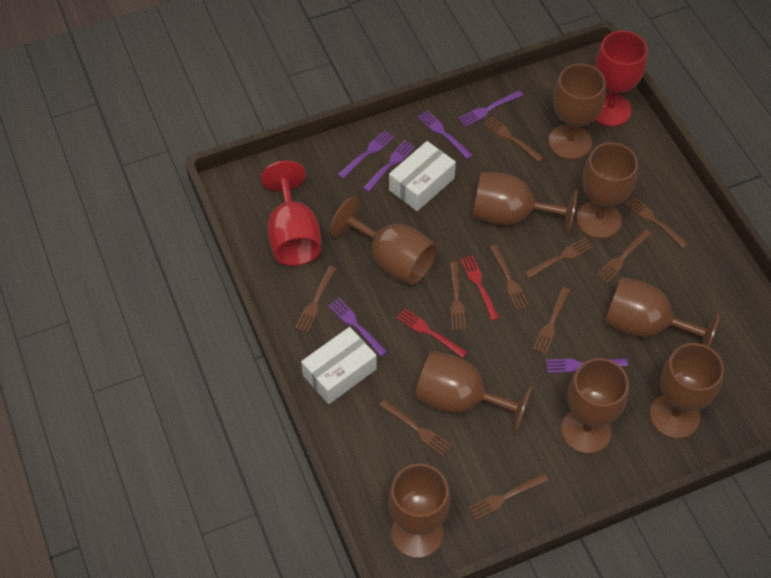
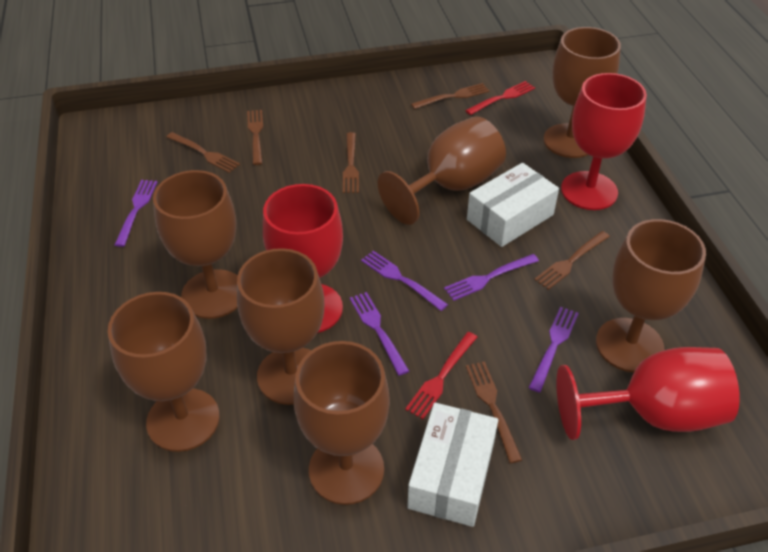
brown fork: [295,266,336,333] [379,400,452,456] [450,262,466,330] [468,473,548,521] [483,116,543,162] [489,245,529,310] [524,238,593,278] [533,287,570,354] [596,229,651,283] [625,196,688,248] = 10 -> [167,132,240,173] [247,110,263,165] [343,132,359,193] [411,83,490,109] [466,361,522,463] [534,231,610,290] = 6
brown goblet: [330,197,437,285] [388,464,451,558] [415,351,532,434] [472,172,578,235] [548,64,606,160] [561,358,629,454] [576,142,638,239] [604,277,720,347] [650,343,724,439] = 9 -> [108,292,220,452] [153,170,238,319] [237,248,324,405] [294,341,390,505] [378,116,506,225] [543,27,621,158] [596,219,706,373] = 7
purple fork: [328,298,387,357] [338,130,394,179] [363,141,415,192] [418,110,473,159] [458,90,523,127] [546,359,628,373] = 6 -> [115,180,157,247] [350,292,409,376] [361,251,448,311] [444,254,539,301] [528,307,579,392] = 5
red goblet: [261,161,321,266] [595,31,647,126] = 2 -> [263,184,343,333] [557,347,740,440] [561,73,647,210] = 3

